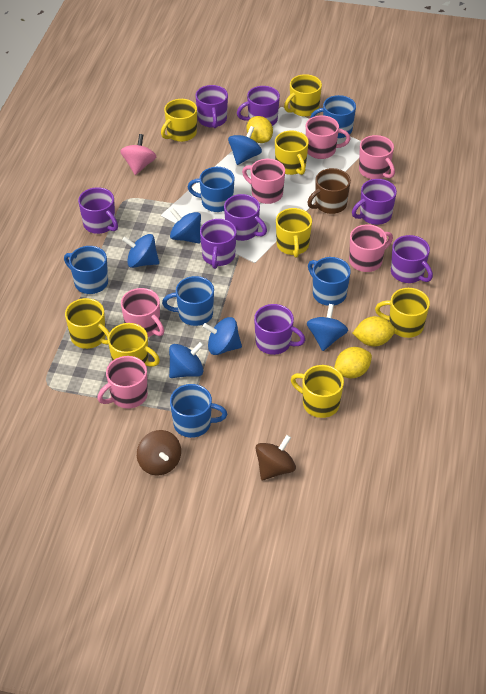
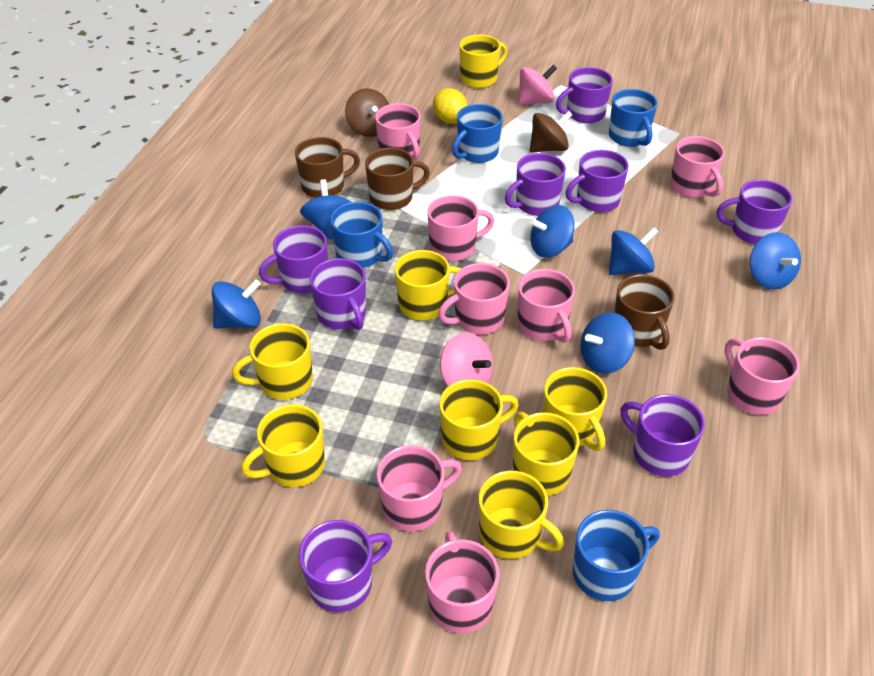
blue mug: [64,246,108,294] [162,276,214,326] [170,384,227,438] [188,167,235,212] [308,257,351,306] [310,95,356,138] = 6 -> [330,202,393,268] [452,104,503,163] [573,510,660,601] [609,89,658,147] = 4
brown mug: [307,168,351,214] = 1 -> [295,137,360,198] [365,148,430,210] [614,274,674,350] = 3
pink mug: [97,356,148,409] [121,288,164,337] [242,159,285,204] [306,115,350,159] [349,224,393,272] [359,135,395,179] = 6 -> [375,103,421,160] [377,445,462,532] [425,531,499,634] [427,195,494,261] [438,263,510,335] [518,269,575,343] [670,136,725,198] [725,337,800,415] = 8
pink spinning top: [120,134,156,175] = 1 -> [440,333,493,386] [518,65,557,105] = 2
yellow lemon: [246,116,273,143] [334,347,372,378] [352,316,395,347] = 3 -> [433,88,468,124] = 1

